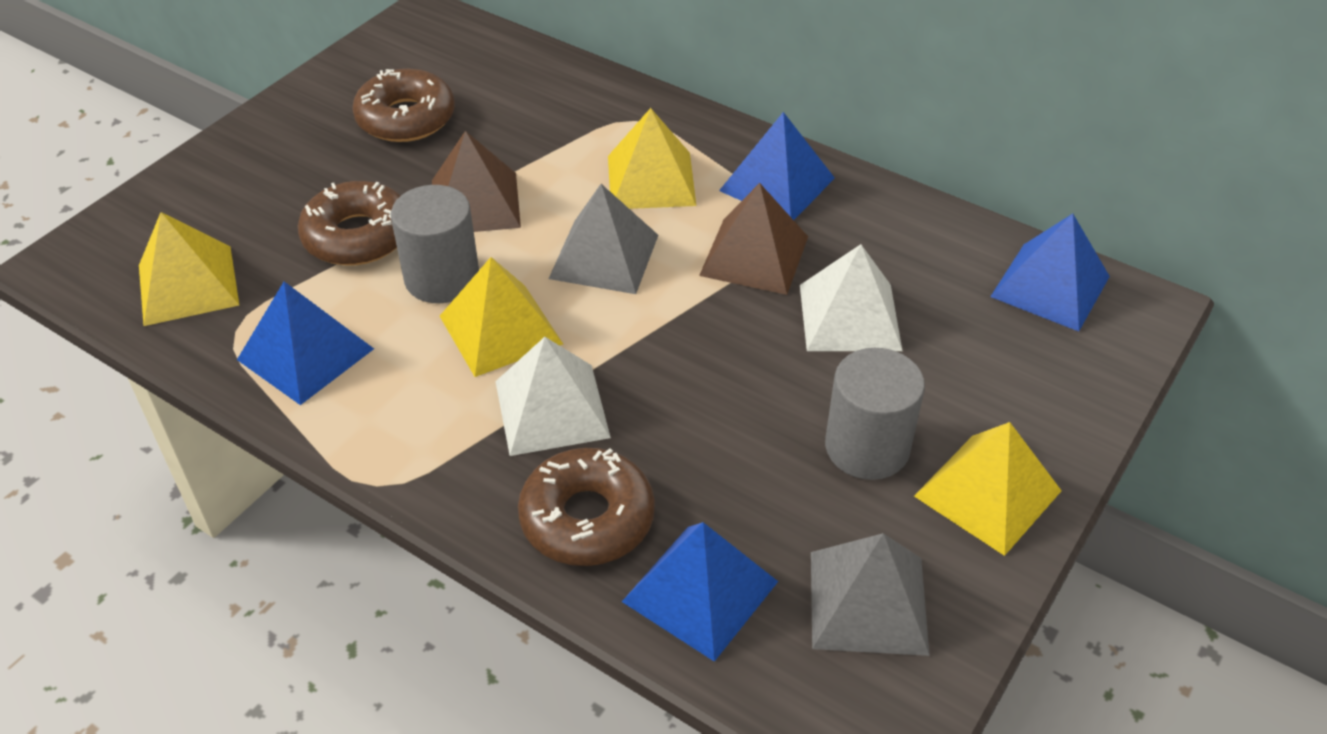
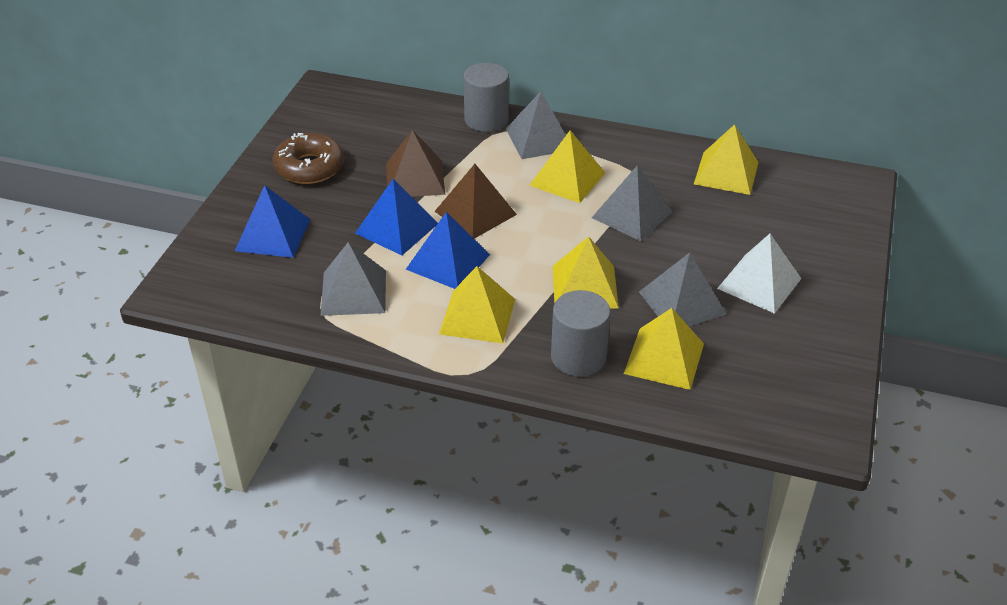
blue pyramid: [237,282,374,405] [622,522,778,662] [719,112,835,220] [990,214,1110,331] = 4 -> [235,185,310,258] [355,179,438,255] [406,212,490,289] = 3
brown donut: [298,181,400,266] [352,69,455,142] [518,448,655,566] = 3 -> [272,133,344,184] = 1
grey pyramid: [549,184,658,294] [811,533,930,656] = 2 -> [321,242,386,316] [506,91,566,159] [592,165,673,241] [639,253,726,326] = 4
white pyramid: [495,337,611,456] [800,244,902,351] = 2 -> [717,234,802,314] = 1
yellow pyramid: [139,212,239,326] [440,257,563,377] [608,108,696,209] [914,422,1062,556] = 4 -> [439,266,515,343] [529,130,605,203] [552,236,619,309] [624,308,704,390] [694,124,759,195] = 5

